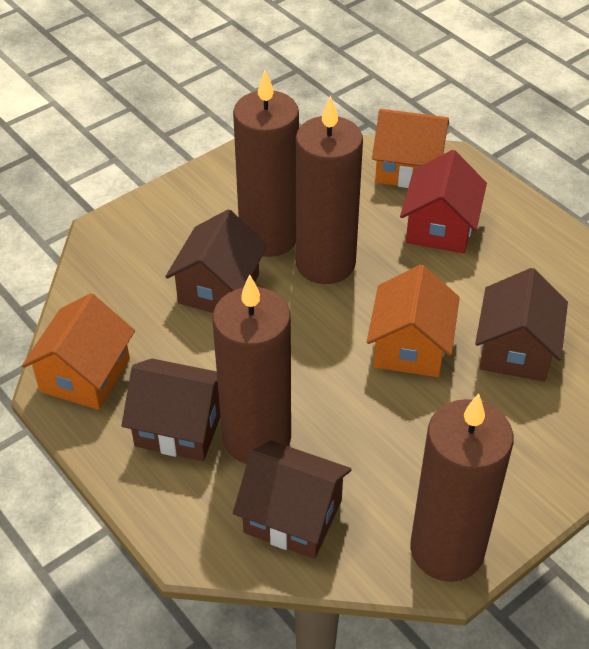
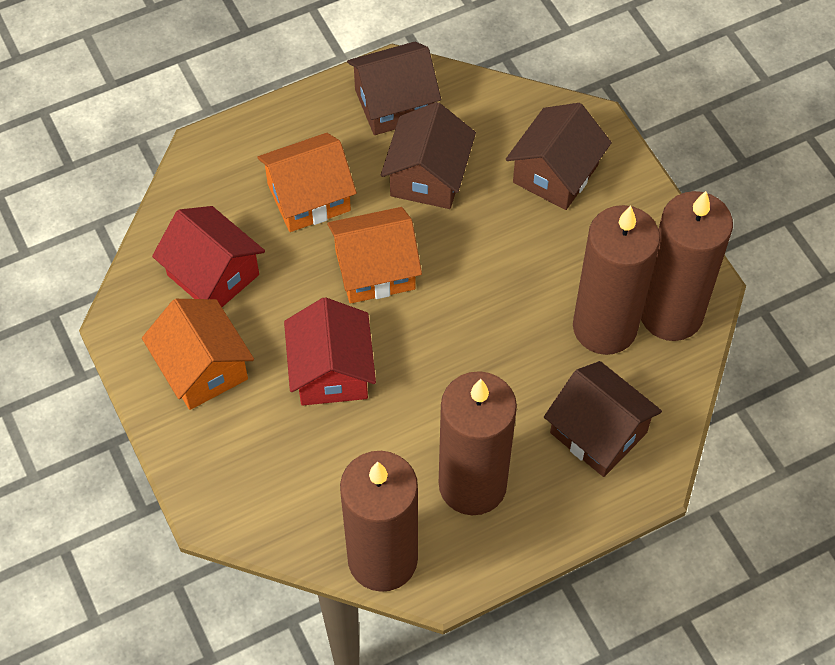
red house: [400,150,487,253] = 1 -> [152,206,265,307] [284,297,376,406] = 2

